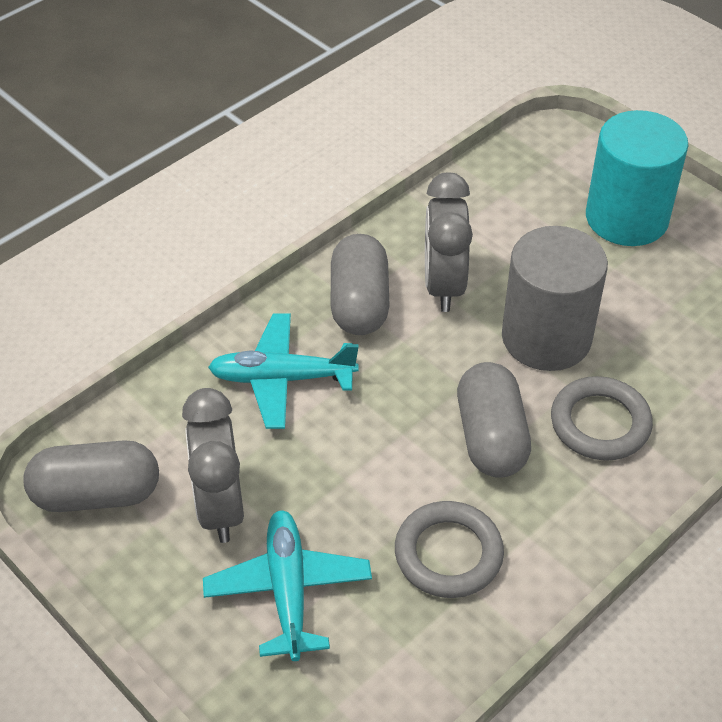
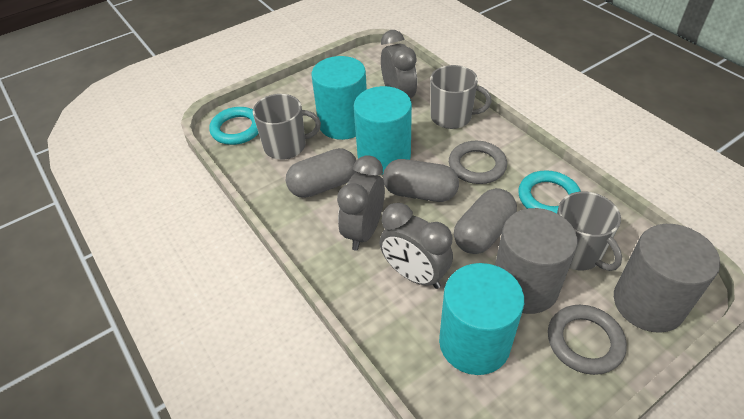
grey clock: [182,388,244,543] [425,172,473,312] = 2 -> [337,155,385,251] [379,203,453,289] [381,30,417,98] = 3
grey cylinder: [502,226,608,371] = 1 -> [495,208,577,314] [614,224,720,333] = 2
grey mug: none = 0 -> [253,94,321,160] [430,65,492,129] [557,191,622,271] = 3
turquoise cylinder: [586,110,688,246] = 1 -> [311,56,367,140] [354,86,412,173] [439,263,524,375] = 3
turquoise plane: [203,510,372,661] [208,313,359,429] = 2 -> none = 0
turquoise ring: none = 0 -> [209,107,259,145] [518,170,581,213] = 2

